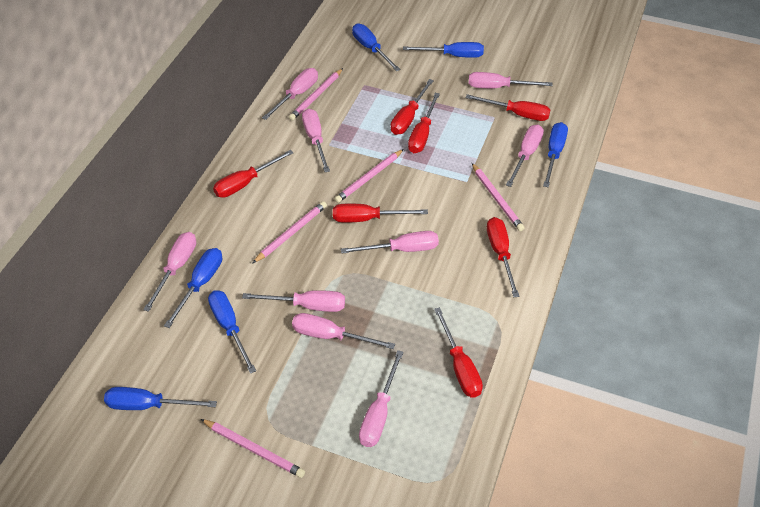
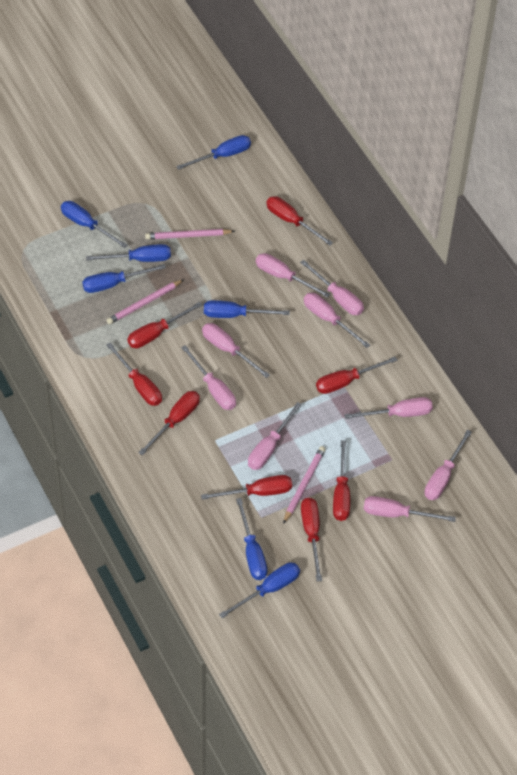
blue screwdriver: [104,387,217,410] [164,248,222,328] [208,290,256,374] [352,24,400,71] [403,42,484,58] [543,122,568,188] = 6 -> [61,201,127,248] [82,264,166,293] [86,244,171,262] [176,135,251,170] [204,300,290,318] [219,562,300,618] [236,498,267,580] = 7
pink pencil: [201,419,305,478] [252,201,327,264] [289,68,343,121] [334,149,404,203] [472,163,524,231] = 5 -> [106,279,184,324] [145,229,235,239] [283,446,326,524] = 3
red screwdriver: [213,150,293,198] [333,204,428,223] [391,79,434,135] [408,93,440,153] [434,307,483,398] [465,94,550,121] [487,217,519,297] = 7 -> [106,342,162,406] [127,302,202,348] [138,391,200,455] [201,475,292,500] [266,196,333,246] [301,497,322,581] [316,357,397,394] [333,440,350,521] = 8

